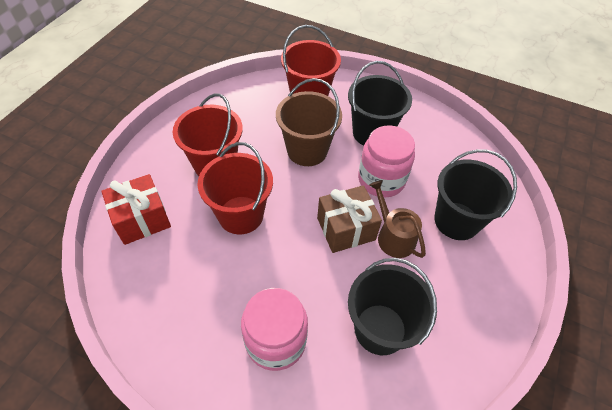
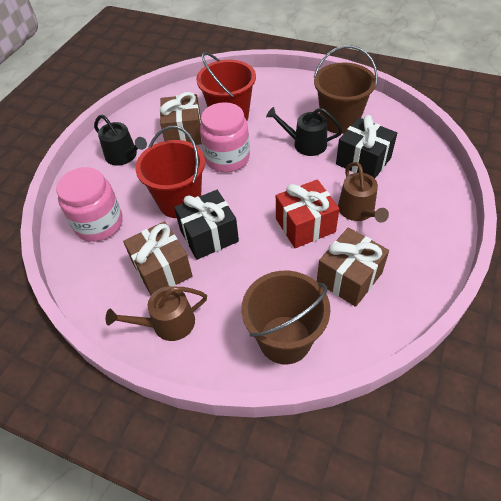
black bucket: [348,61,412,146] [348,258,437,355] [435,149,517,240] = 3 -> none = 0
black gift: none = 0 -> [174,190,239,260] [336,115,397,178] = 2
black watering can: none = 0 -> [94,115,147,166] [266,107,343,156] = 2
brown bucket: [276,78,342,166] = 1 -> [241,271,330,364] [314,45,378,134] = 2
brown gift: [317,185,382,253] = 1 -> [123,221,193,295] [160,92,202,145] [317,227,389,307] = 3
brown watering can: [370,180,426,258] = 1 -> [106,286,207,341] [338,162,389,223] = 2
red bucket: [173,93,243,176] [198,142,273,235] [281,25,341,96] = 3 -> [135,126,205,218] [196,52,256,120] = 2

